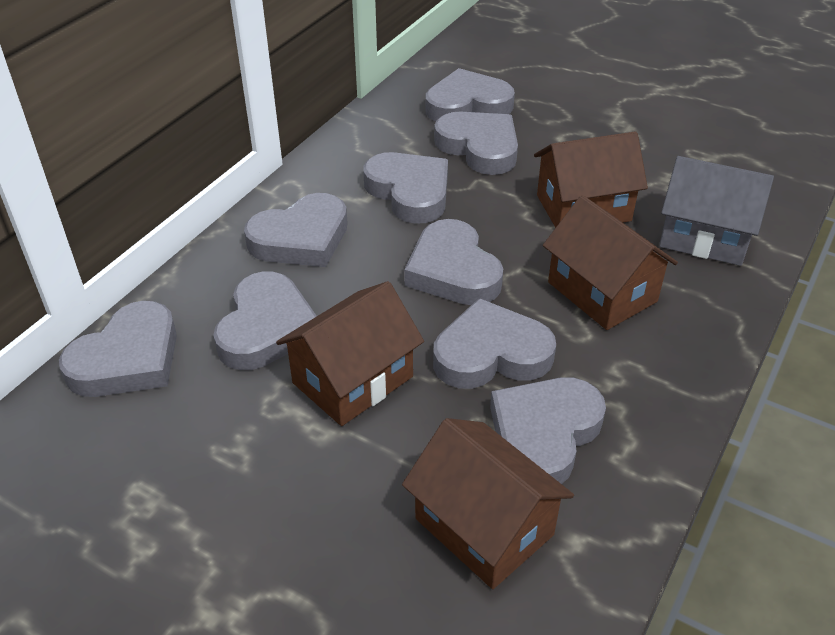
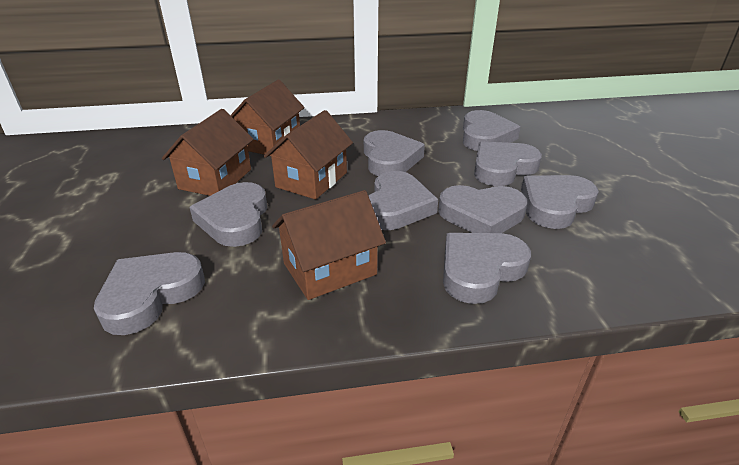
grey house: [659,156,774,266] = 1 -> none = 0

